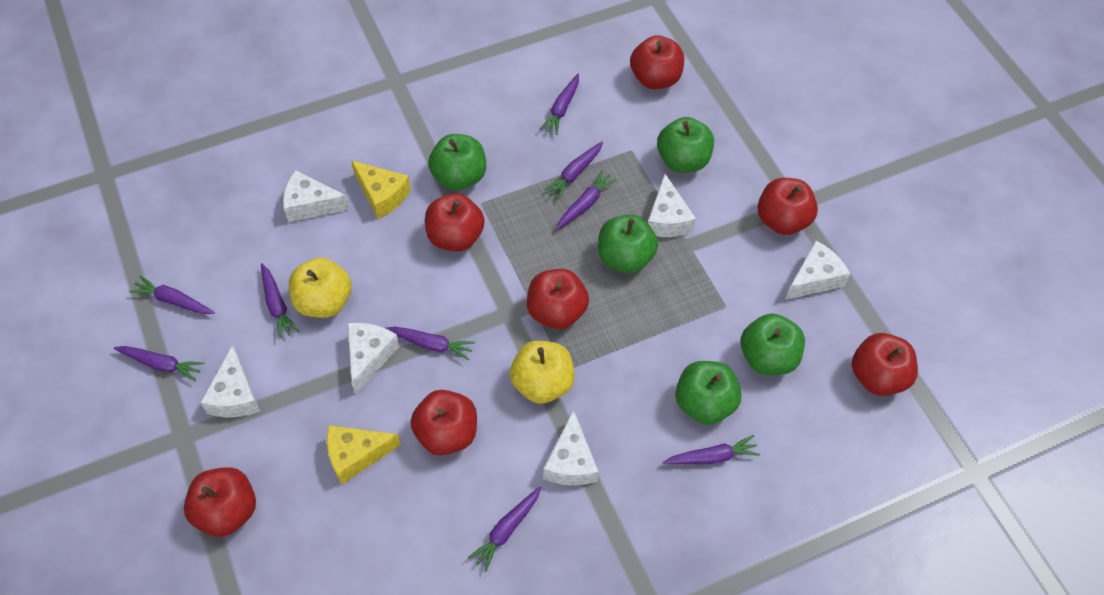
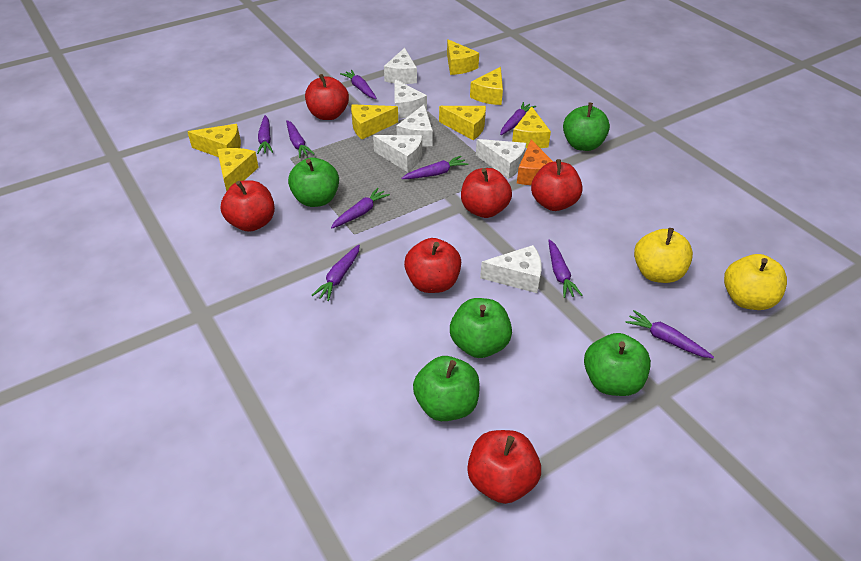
orange cheese: none = 0 -> [517,140,553,185] = 1
red apple: [184,467,256,537] [411,390,477,455] [425,193,485,252] [527,269,589,329] [630,35,684,89] [757,178,818,235] [852,333,918,396] = 7 -> [221,180,275,232] [305,74,349,120] [404,238,461,293] [461,168,512,218] [467,430,541,504] [531,159,583,211] = 6
yellow cheese: [327,425,401,484] [351,160,411,219] = 2 -> [188,124,241,157] [217,148,259,191] [351,104,398,139] [439,106,486,140] [447,39,479,75] [470,67,503,105] [512,106,551,148] = 7

